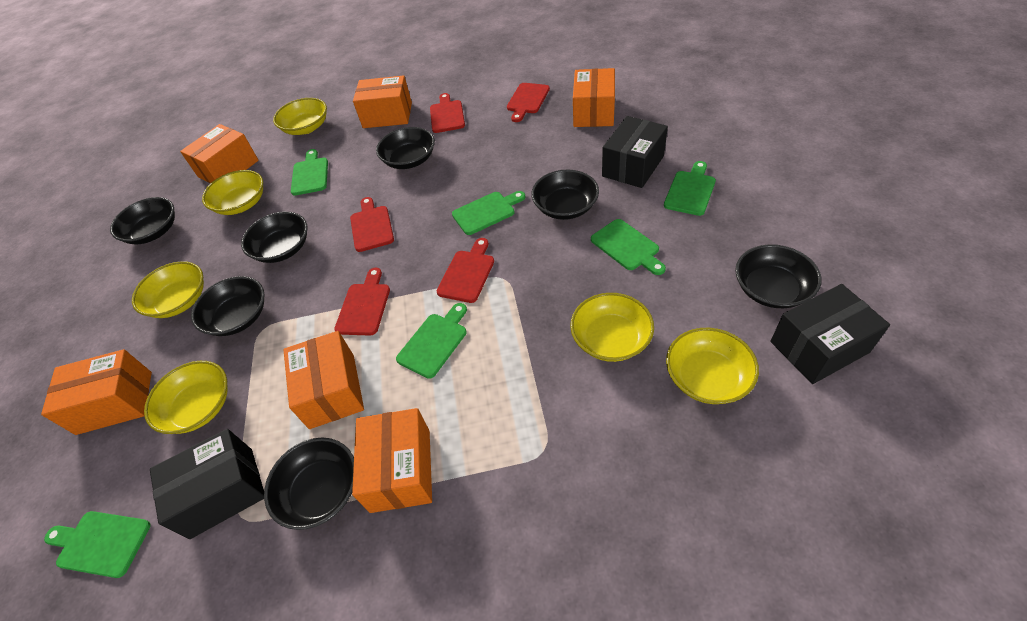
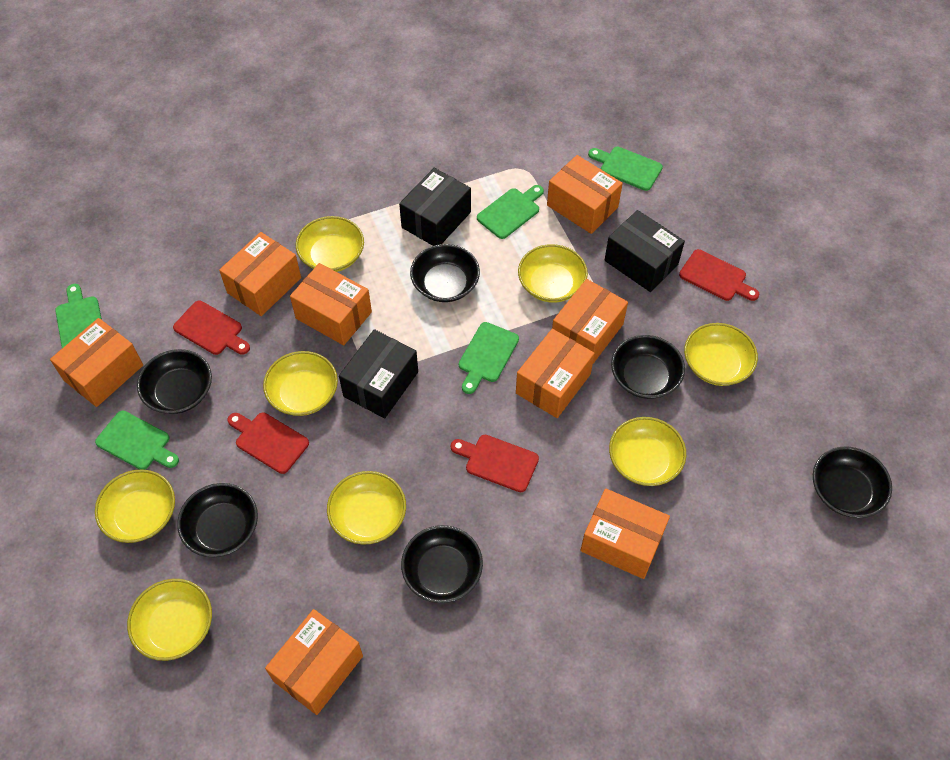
black bowl: [110,197,175,244] [191,276,264,336] [241,212,307,263] [264,438,354,530] [376,127,435,169] [531,169,599,220] [735,244,822,308] = 7 -> [137,349,212,414] [177,483,258,557] [401,525,483,603] [410,244,480,302] [611,335,685,399] [813,446,892,518] = 6
green cutting board: [44,511,150,578] [291,149,328,196] [396,303,467,379] [452,191,525,235] [591,219,666,275] [664,161,716,216] = 6 -> [55,284,102,348] [95,411,179,470] [459,322,519,394] [477,185,544,239] [588,147,663,191] = 5
orange box: [41,349,152,435] [180,124,259,184] [283,331,364,429] [352,408,432,513] [353,75,412,128] [573,68,615,127] = 6 -> [50,318,143,407] [219,232,301,316] [265,609,363,715] [290,263,372,345] [516,329,595,418] [547,155,623,234] [552,279,628,363] [580,488,670,579] = 8
red cutting board: [334,267,390,336] [350,197,394,252] [430,93,465,133] [437,238,494,303] [507,83,550,122] = 5 -> [173,301,250,355] [227,412,309,474] [451,435,539,492] [679,249,759,301] = 4
yellow bowl: [132,261,204,318] [144,361,227,434] [202,170,263,215] [273,98,327,135] [570,293,654,362] [666,328,759,404] = 6 -> [95,469,175,543] [127,579,212,661] [263,351,338,416] [296,216,364,272] [327,471,406,545] [518,244,588,302] [609,417,686,486] [684,323,758,386] = 8

